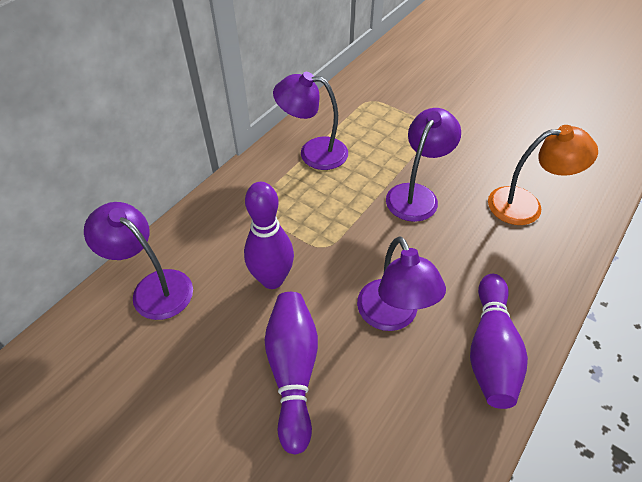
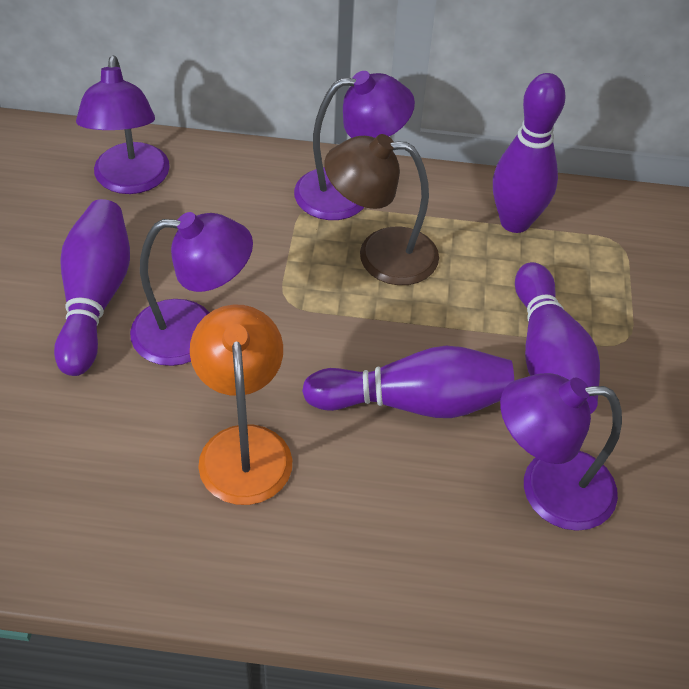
brown lamp: none = 0 -> [324,134,439,285] = 1
purple bowling pin: [244,182,294,289] [265,292,318,455] [470,274,528,409] = 3 -> [54,199,130,376] [302,346,514,418] [493,73,566,233] [515,262,600,414] = 4

